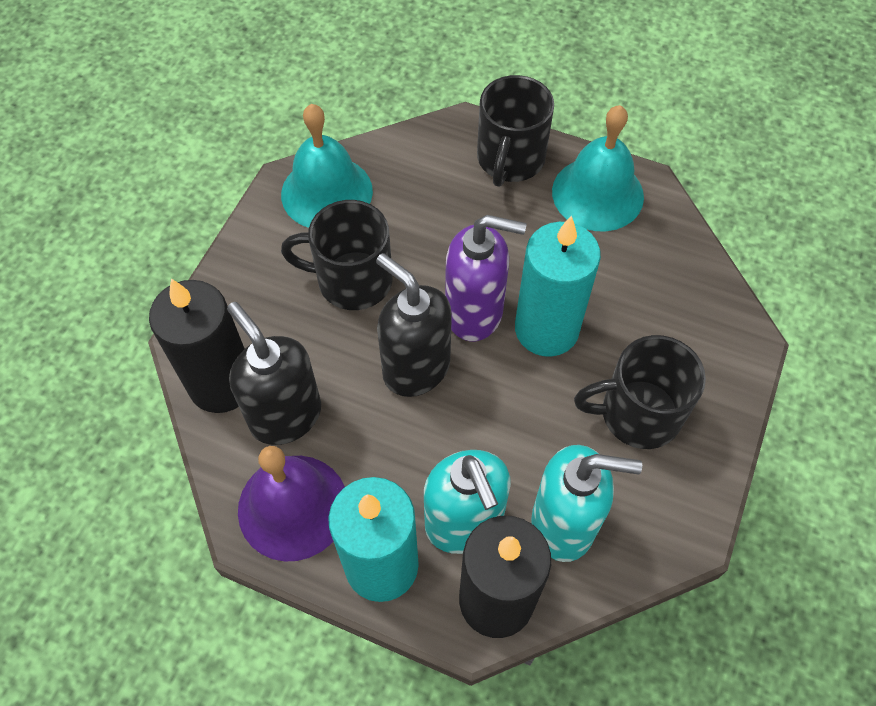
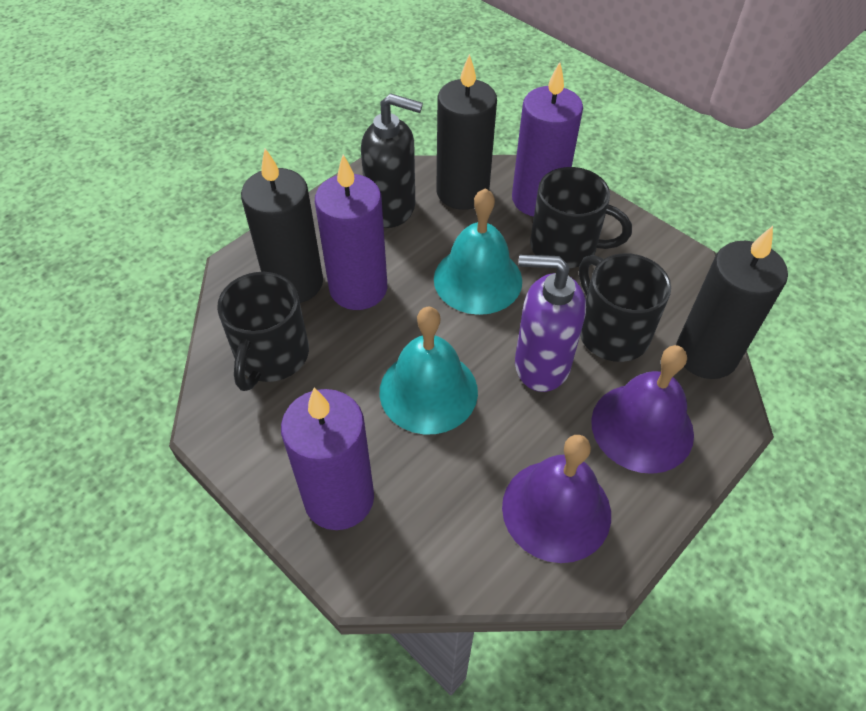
black candle: [149,279,245,413] [459,516,551,638] = 2 -> [241,148,323,303] [436,54,497,210] [676,226,788,379] = 3
black soap dispenser: [227,302,321,445] [376,253,452,397] = 2 -> [361,93,423,228] = 1
purple bell: [238,446,345,561] = 1 -> [502,435,611,563] [591,345,694,474] = 2
purple candle: none = 0 -> [281,388,374,530] [315,155,387,310] [512,62,583,216] = 3
turquoise candle: [328,477,419,602] [515,216,601,357] = 2 -> none = 0
turquoise soap dispenser: [424,450,511,554] [531,445,642,562] = 2 -> none = 0

